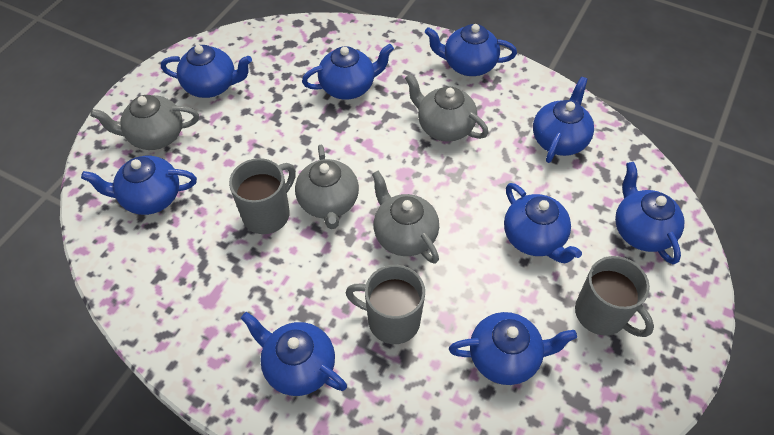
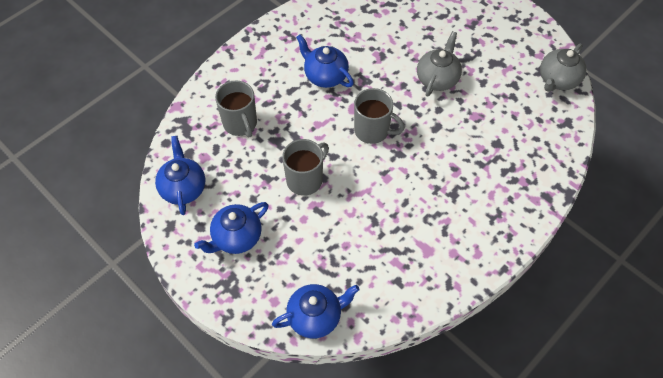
blue teapot: [81,156,197,215] [161,45,252,98] [241,312,347,396] [302,44,394,100] [425,24,517,76] [449,312,577,385] [504,183,582,263] [533,77,594,163] [615,162,684,264] = 9 -> [155,136,205,215] [194,202,269,254] [272,284,360,339] [296,34,354,88] = 4
grey teapot: [90,95,199,150] [295,145,359,229] [372,171,439,264] [405,74,489,142] = 4 -> [417,31,462,97] [540,43,587,92] = 2

